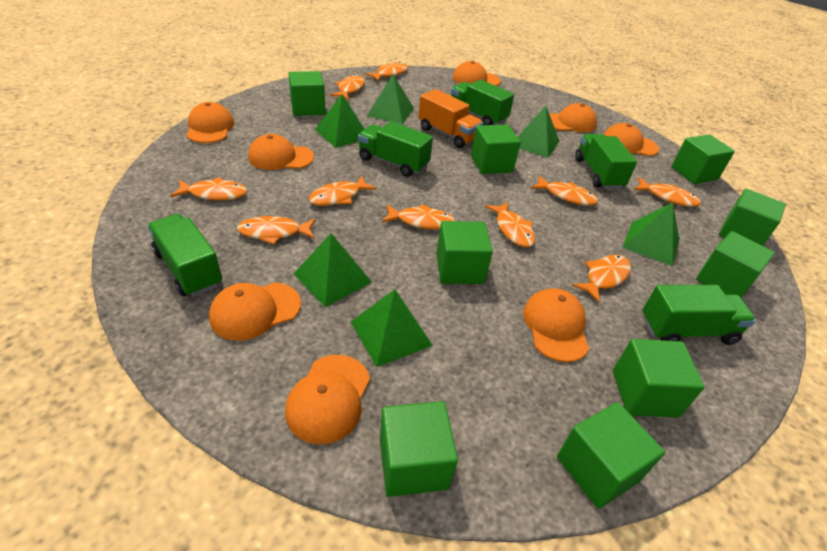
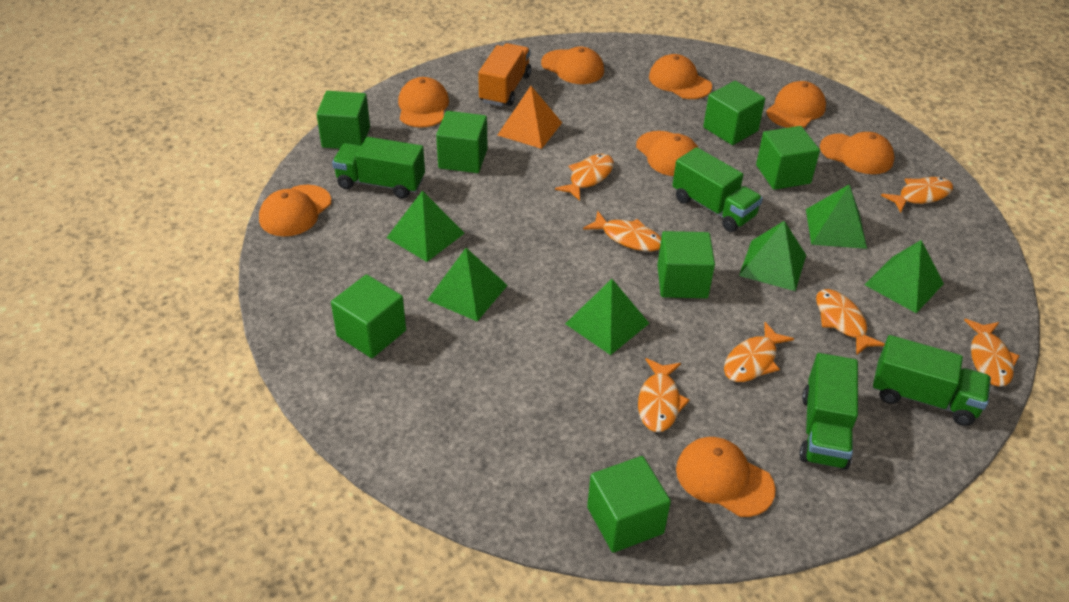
green cube: [288,71,325,116] [380,401,458,497] [436,221,493,284] [471,124,521,174] [557,402,665,509] [613,339,705,418] [672,134,735,184] [696,231,775,298] [719,189,786,246] = 9 -> [317,91,370,149] [331,274,406,358] [436,111,488,173] [587,456,671,553] [657,231,715,298] [703,81,765,145] [756,126,820,190] = 7
green truck: [147,214,222,297] [358,121,433,177] [451,80,514,125] [575,134,637,189] [642,285,756,345] = 5 -> [332,137,425,199] [672,147,763,232] [799,353,858,470] [873,335,991,426] = 4
orange fish: [170,177,247,200] [237,216,316,245] [309,176,377,206] [330,74,365,100] [365,62,408,81] [382,204,455,230] [485,202,535,247] [531,176,598,206] [572,255,631,303] [634,177,701,207] = 10 -> [555,154,614,201] [583,211,661,251] [638,358,690,432] [724,322,794,382] [816,289,885,355] [881,177,953,213] [964,319,1019,387] = 7
orange pyramid: none = 0 -> [498,86,562,149] = 1

